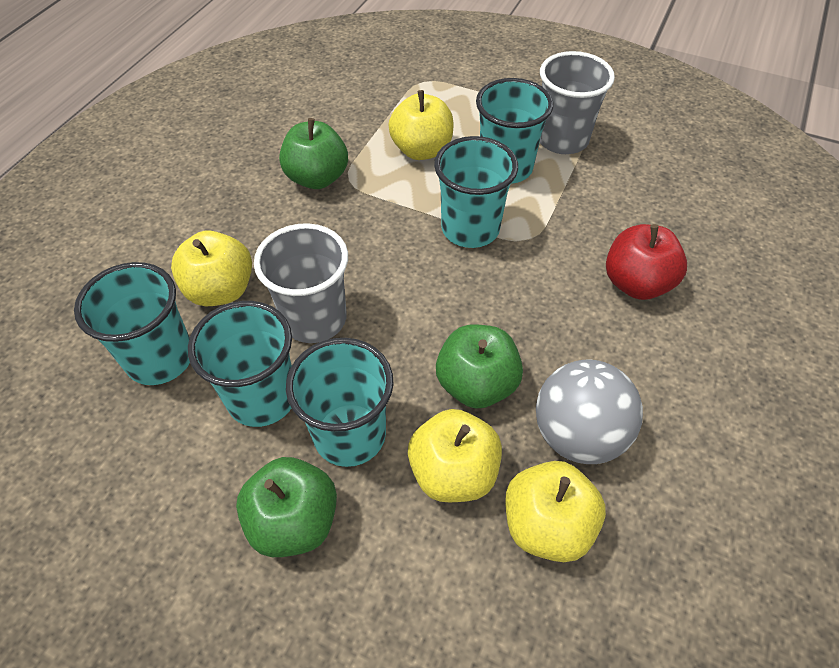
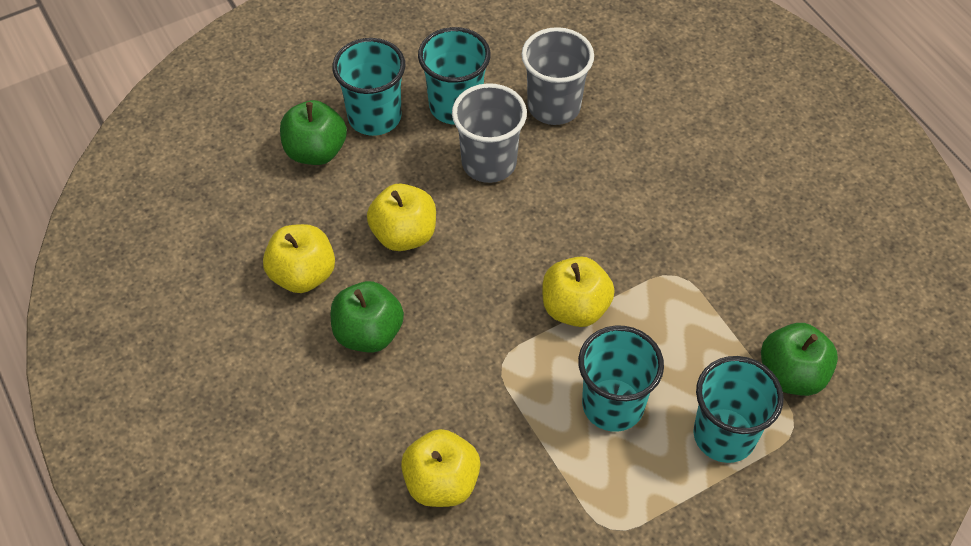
grey ball: [536,360,643,464] = 1 -> none = 0
red apple: [606,224,687,300] = 1 -> none = 0
turquoise cup: [74,262,190,385] [188,301,292,427] [286,338,394,467] [434,136,518,248] [476,78,554,184] = 5 -> [332,38,406,136] [418,27,491,125] [578,326,664,432] [693,356,784,463] = 4

